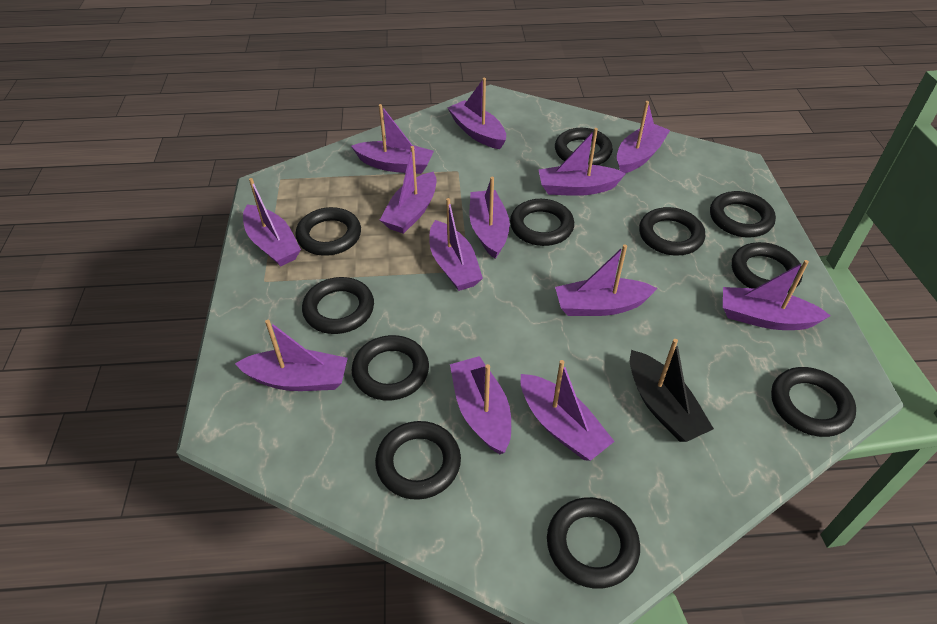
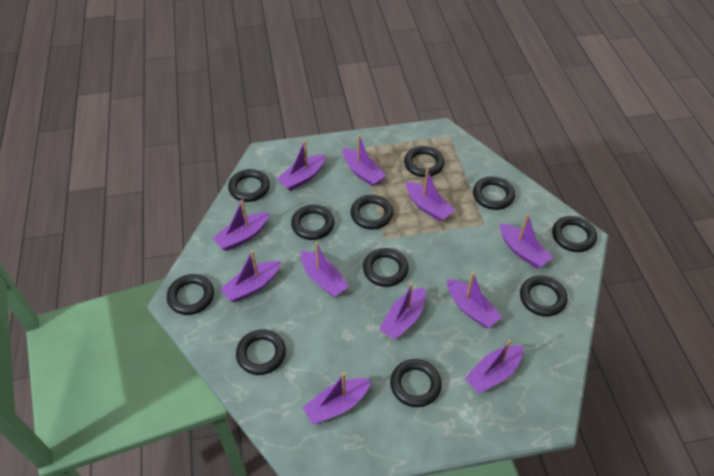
black boat: [630,339,714,442] = 1 -> none = 0
purple boat: [235,320,348,391] [243,178,301,266] [351,104,434,174] [380,146,436,234] [429,198,483,291] [448,78,506,149] [450,356,511,454] [470,177,510,259] [521,360,615,461] [539,128,626,196] [555,244,658,316] [617,101,670,173] [723,260,831,330] = 13 -> [213,200,269,251] [220,250,281,302] [276,140,325,191] [301,242,349,297] [302,373,371,425] [342,135,386,187] [379,283,426,340] [406,169,455,222] [447,272,502,328] [465,340,523,393] [500,214,553,268] = 11

